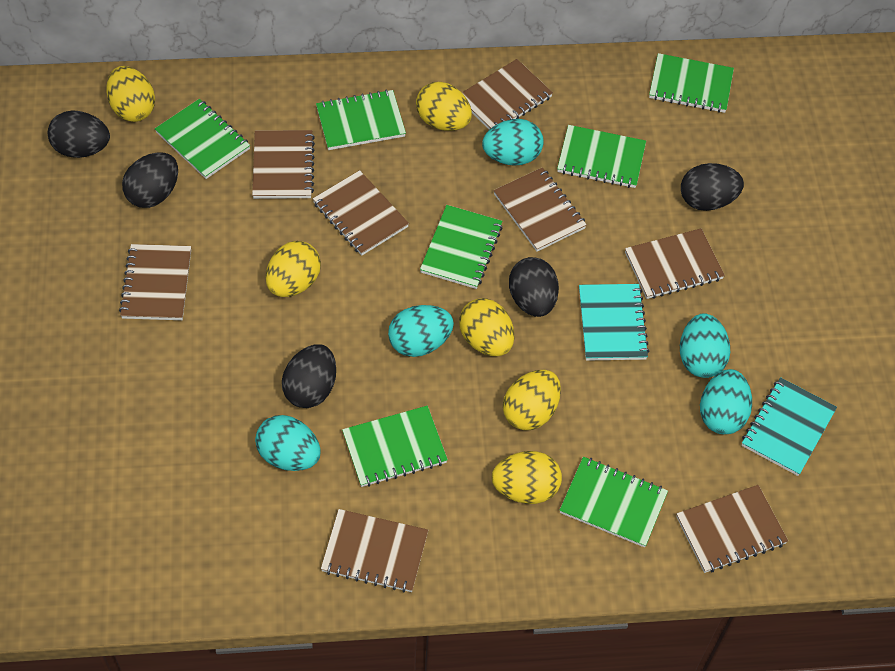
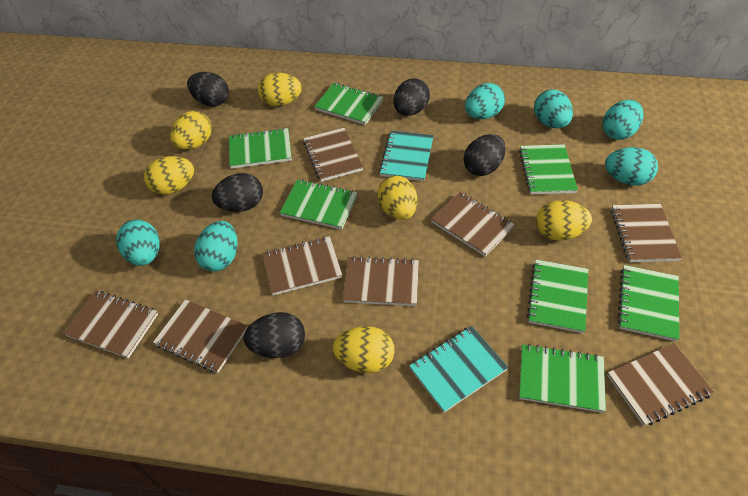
turquoise egg: [255,415,321,471] [388,305,454,357] [482,119,544,166] [680,313,730,378] [700,369,752,434] = 5 -> [116,220,160,266] [194,221,238,271] [465,83,505,119] [534,89,573,128] [602,100,643,140] [605,147,658,186] = 6

